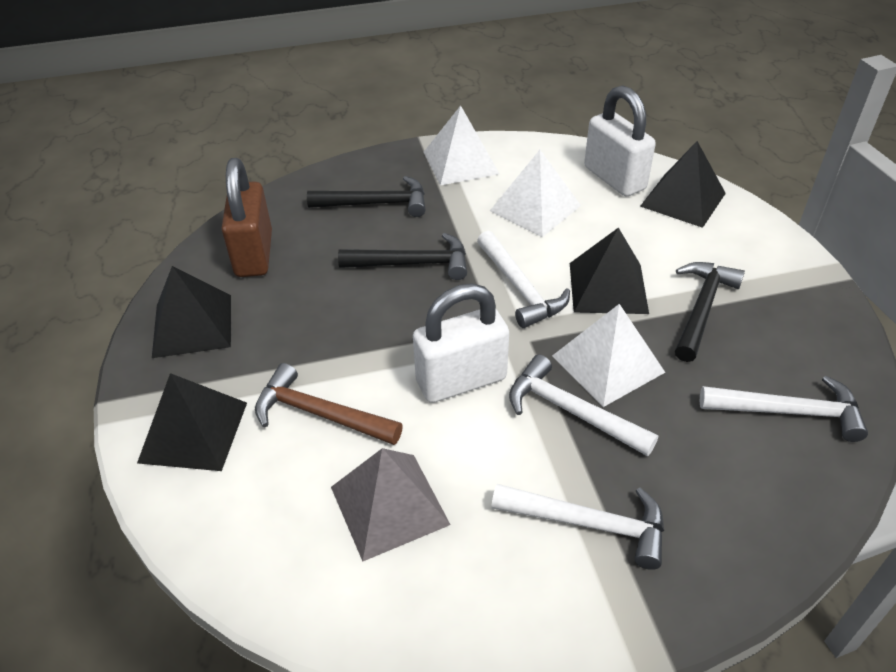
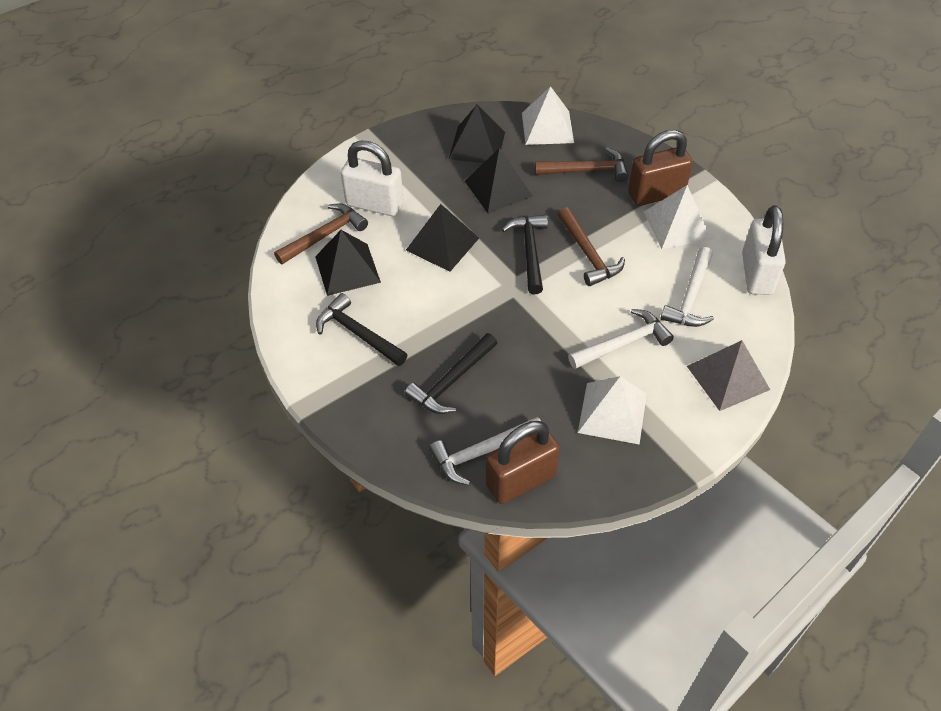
brown hammer: [255,363,403,445] = 1 -> [274,203,368,264] [535,147,628,182] [558,207,625,286] = 3
brown padlock: [221,158,272,277] = 1 -> [486,421,560,504] [628,130,693,206] = 2
white hammer: [477,231,570,328] [491,484,664,570] [509,355,658,456] [700,376,868,442] = 4 -> [429,417,541,485] [568,309,674,369] [661,247,714,327] = 3

